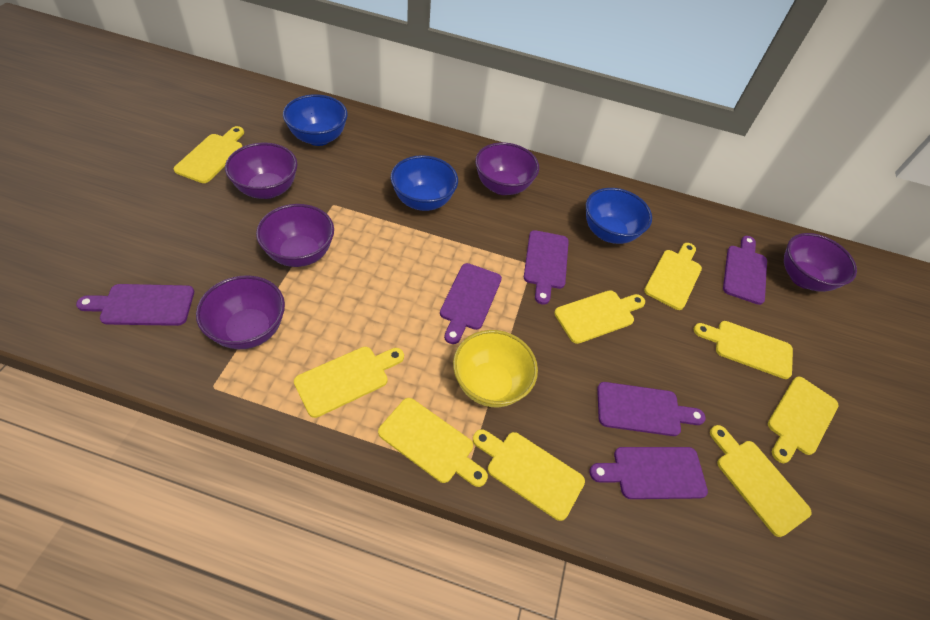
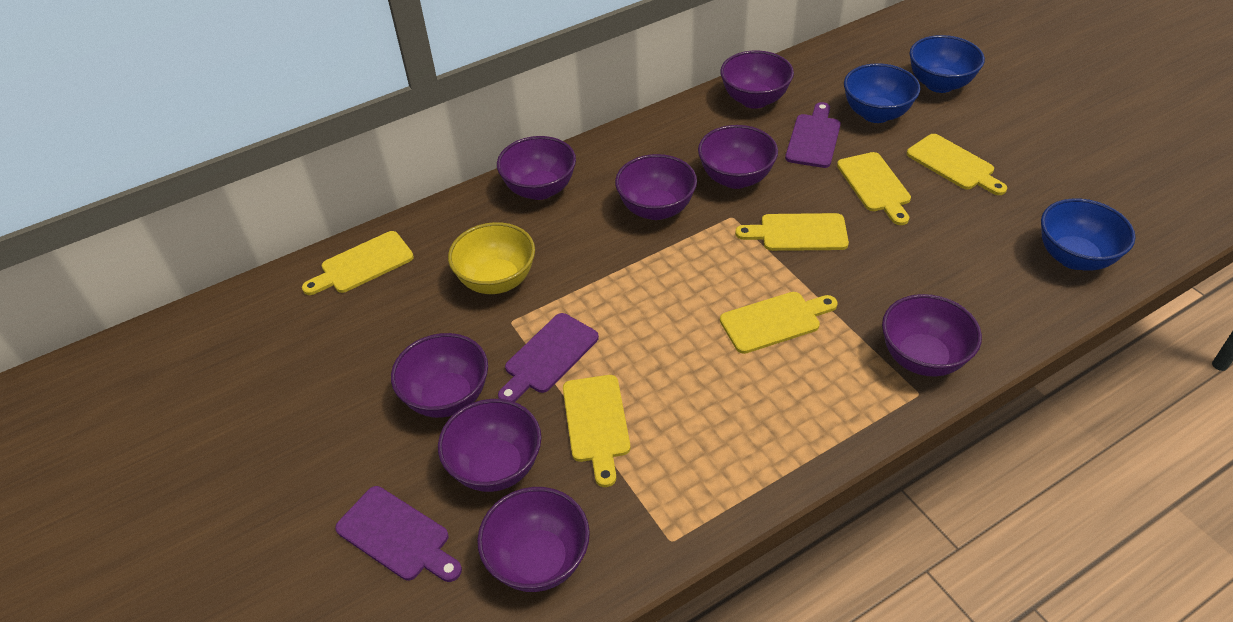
purple bowl: [196,275,285,349] [225,142,298,199] [256,204,334,267] [475,142,539,195] [784,233,857,292] = 5 -> [391,333,488,418] [438,399,541,492] [477,487,590,592] [497,136,576,200] [615,154,697,220] [698,125,778,189] [720,50,794,109] [882,294,982,377] = 8
purple cutting board: [76,284,194,326] [440,263,502,344] [524,230,569,305] [589,447,708,499] [597,382,706,436] [723,236,767,305] = 6 -> [335,486,462,582] [498,313,599,402] [785,102,841,168] = 3
yellow cutting board: [174,126,244,183] [294,347,404,418] [378,398,488,487] [473,429,585,521] [554,290,645,344] [644,243,702,310] [694,321,793,379] [710,425,812,537] [768,377,838,463] = 9 -> [302,231,414,295] [563,375,630,487] [720,292,838,354] [735,213,849,251] [837,152,911,225] [907,134,1007,195] = 6

